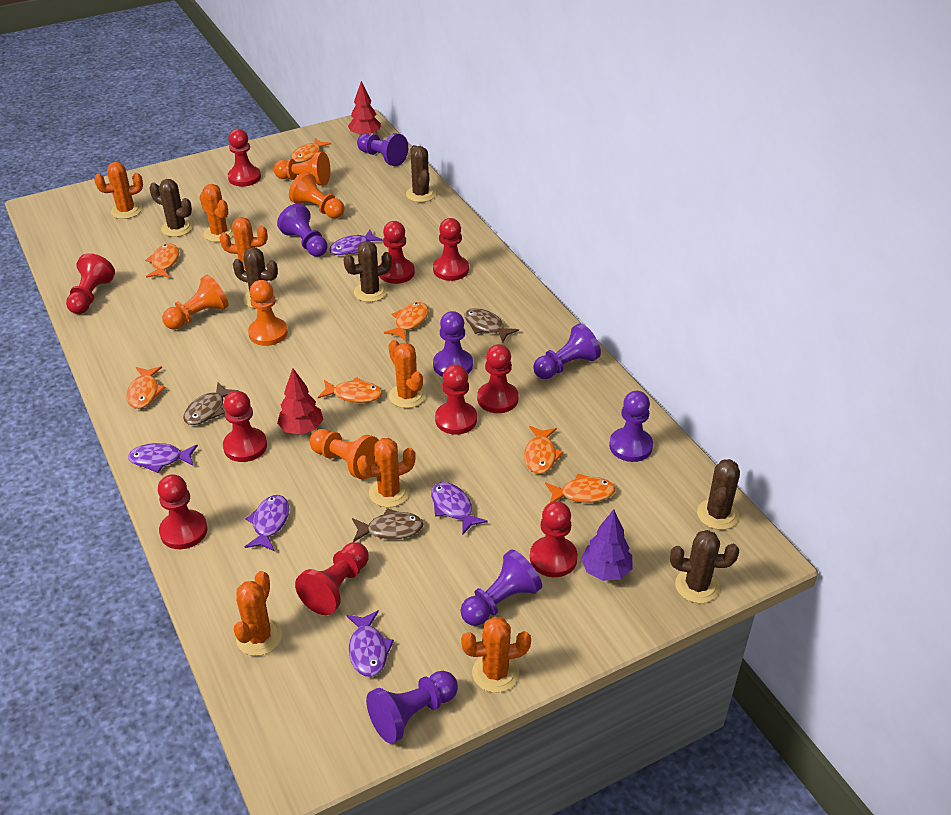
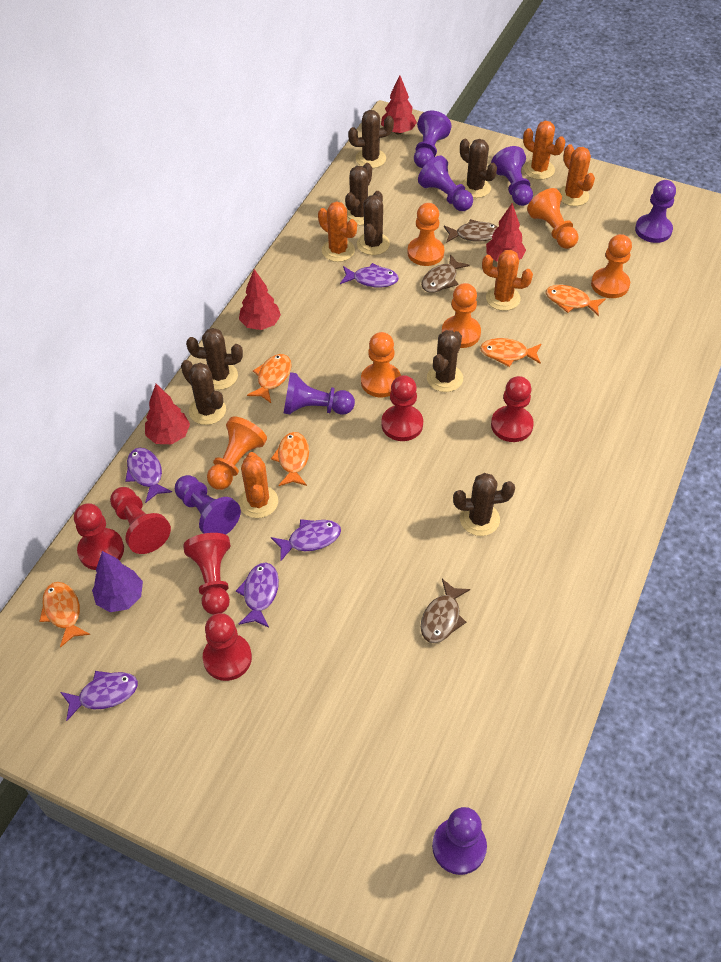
brown cactus: [149,179,193,237] [233,248,278,309] [344,241,392,302] [406,145,436,202] [670,530,739,603] [697,459,740,530] = 6 -> [181,360,226,425] [186,328,243,390] [345,163,372,225] [348,110,394,168] [357,191,390,255] [427,330,463,392] [453,473,515,536] [460,139,497,198] = 8
orange cactus: [94,162,143,219] [200,184,234,242] [220,217,268,273] [234,571,282,656] [357,438,416,507] [388,340,426,408] [461,617,531,693] = 7 -> [239,452,278,518] [318,201,357,262] [482,250,533,311] [523,121,565,180] [559,144,595,206] = 5
orange fish: [126,366,166,409] [145,244,179,278] [291,138,331,163] [318,377,382,403] [384,302,429,341] [524,426,564,474] [545,473,615,503] = 7 -> [39,582,90,648] [247,354,292,403] [271,432,309,486] [480,338,541,367] [546,285,606,316] = 5
orange pawn: [162,275,229,330] [248,280,288,346] [274,152,331,186] [289,172,345,219] [309,429,379,479] = 5 -> [207,416,267,490] [361,332,401,397] [407,203,445,266] [442,283,481,348] [527,188,579,249] [591,234,632,298] = 6
red pawn: [66,253,115,314] [158,474,207,549] [223,391,267,462] [228,129,261,187] [295,542,369,615] [379,221,415,284] [433,218,469,281] [435,365,477,435] [477,344,519,413] [530,501,578,577] = 10 -> [74,503,124,570] [110,487,171,554] [183,533,231,615] [203,613,252,681] [381,375,423,441] [491,376,534,442] = 6
red tree: [277,368,323,435] [348,81,381,135] = 2 -> [145,384,190,444] [239,269,281,330] [381,75,417,134] [486,203,526,262] = 4

